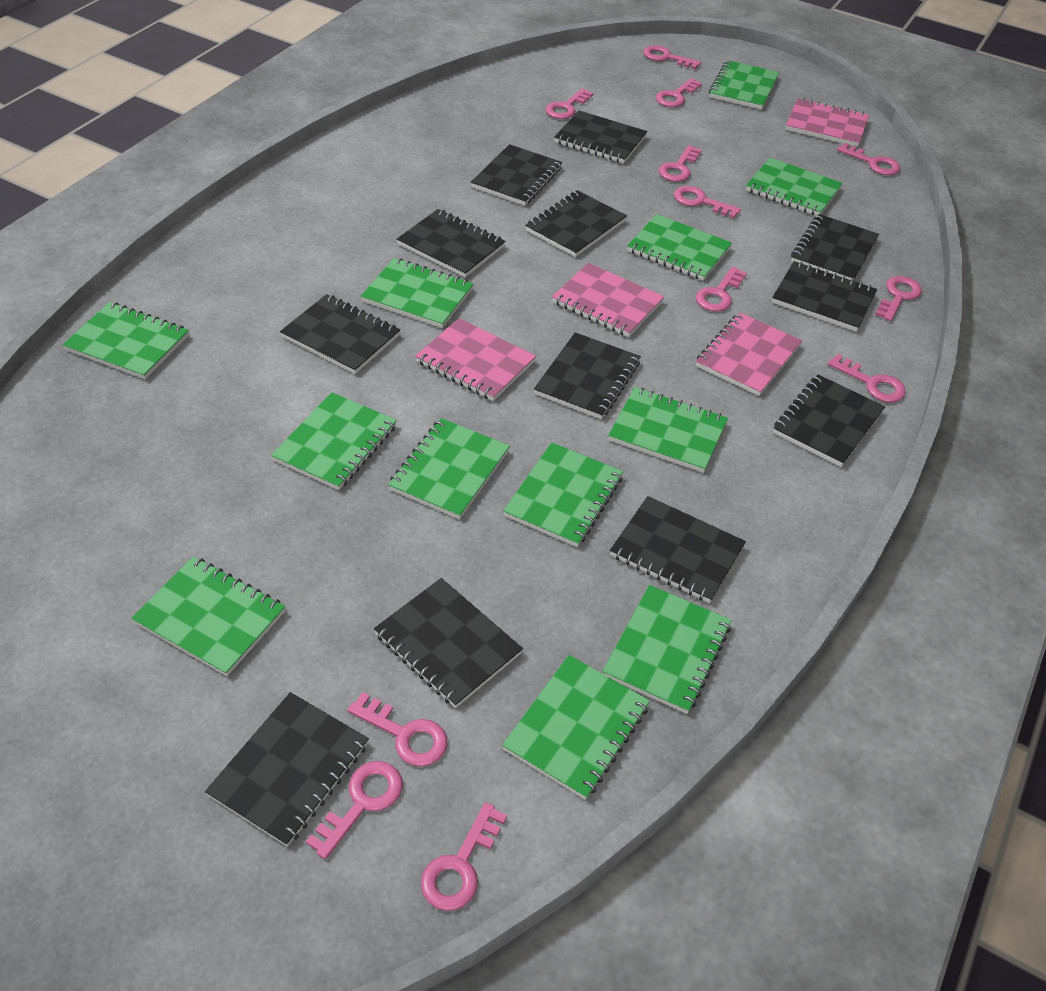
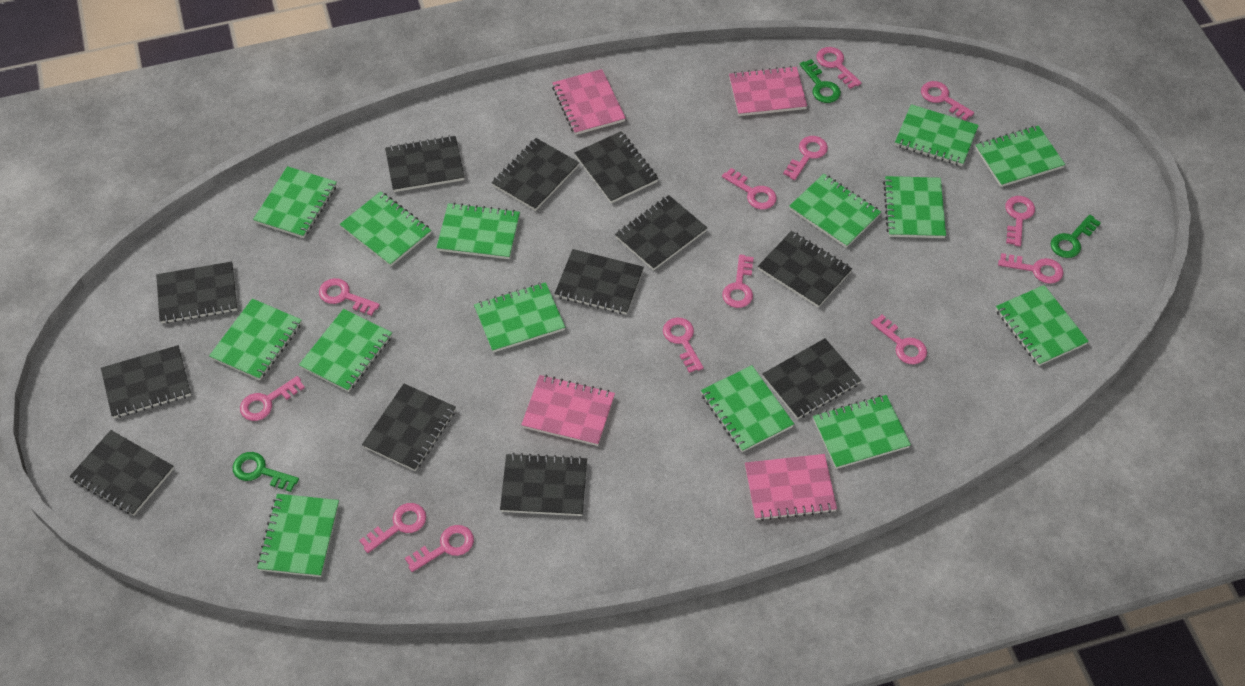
green key: none = 0 -> [233,452,299,492] [799,59,841,103] [1051,215,1101,258] = 3
green notebook: [62,302,189,379] [131,556,285,676] [271,392,397,490] [361,258,474,328] [388,418,510,519] [502,655,650,800] [503,442,623,547] [602,585,731,714] [608,387,728,473] [627,214,732,281] [709,60,779,110] [746,158,843,216] = 12 -> [209,298,302,380] [253,166,337,238] [257,494,339,577] [299,309,392,392] [340,191,431,266] [436,203,520,259] [474,282,565,353] [701,365,794,452] [789,174,881,248] [813,395,911,469] [883,176,946,238] [895,104,979,166] [975,125,1065,187] [996,285,1089,366] = 14
pink key: [306,761,403,860] [348,692,447,767] [421,802,507,911] [545,88,593,119] [643,45,701,69] [656,78,702,107] [659,145,702,182] [674,186,741,218] [696,267,747,312] [828,354,906,402] [837,143,900,175] [875,276,922,321] = 12 -> [240,376,305,421] [319,278,380,316] [359,503,426,553] [405,525,474,572] [663,317,704,373] [722,168,777,209] [722,254,754,308] [783,136,828,180] [816,47,862,89] [871,315,927,364] [921,81,974,121] [998,253,1063,284] [1005,196,1035,246] = 13

